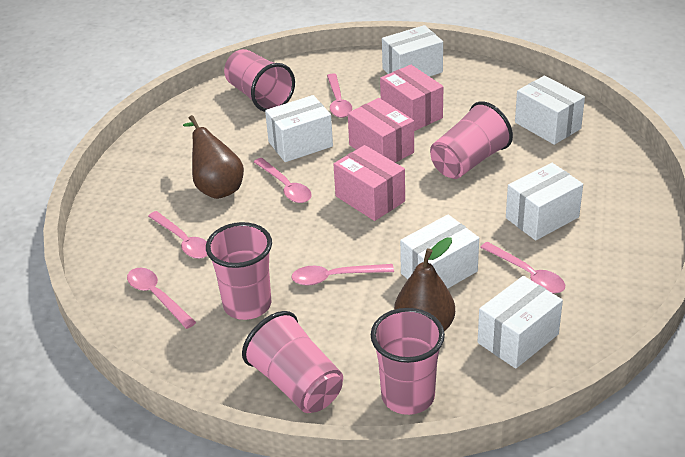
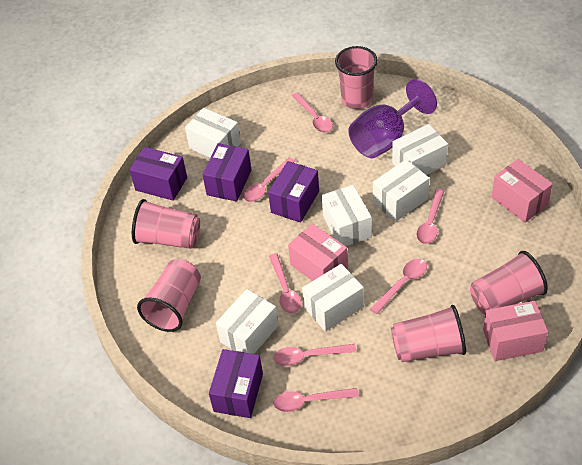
brown pear: [183,115,244,199] [394,237,455,331] = 2 -> none = 0
pink spoon: [127,268,196,329] [148,211,208,259] [254,158,312,203] [291,264,394,285] [327,73,352,118] [480,242,565,294] = 6 -> [244,157,295,202] [269,253,301,314] [273,388,359,412] [274,344,356,366] [291,92,333,133] [370,259,427,314] [416,189,444,244] = 7
purple box: none = 0 -> [129,147,187,201] [202,143,251,202] [209,349,263,418] [268,161,319,223] = 4
purple goblet: none = 0 -> [348,79,437,158] = 1

